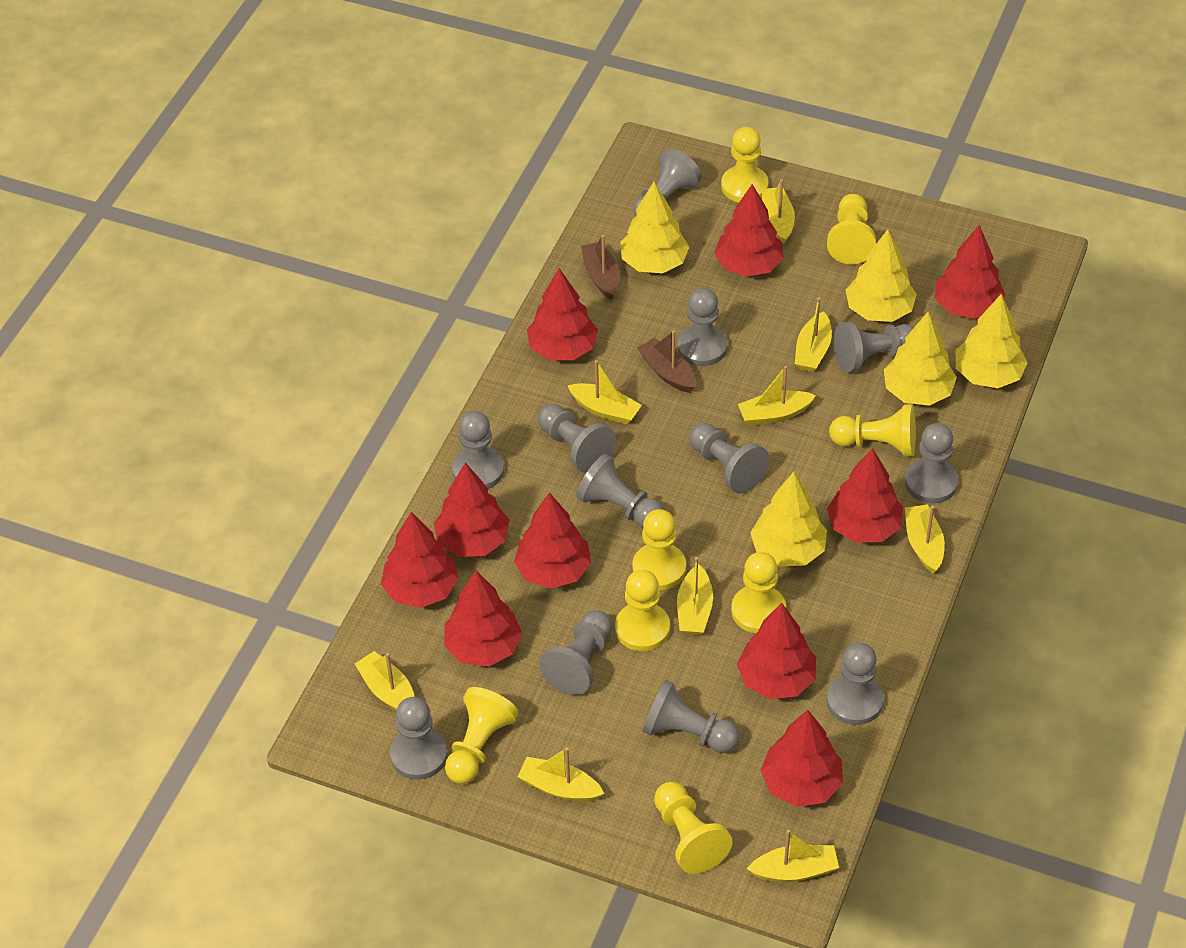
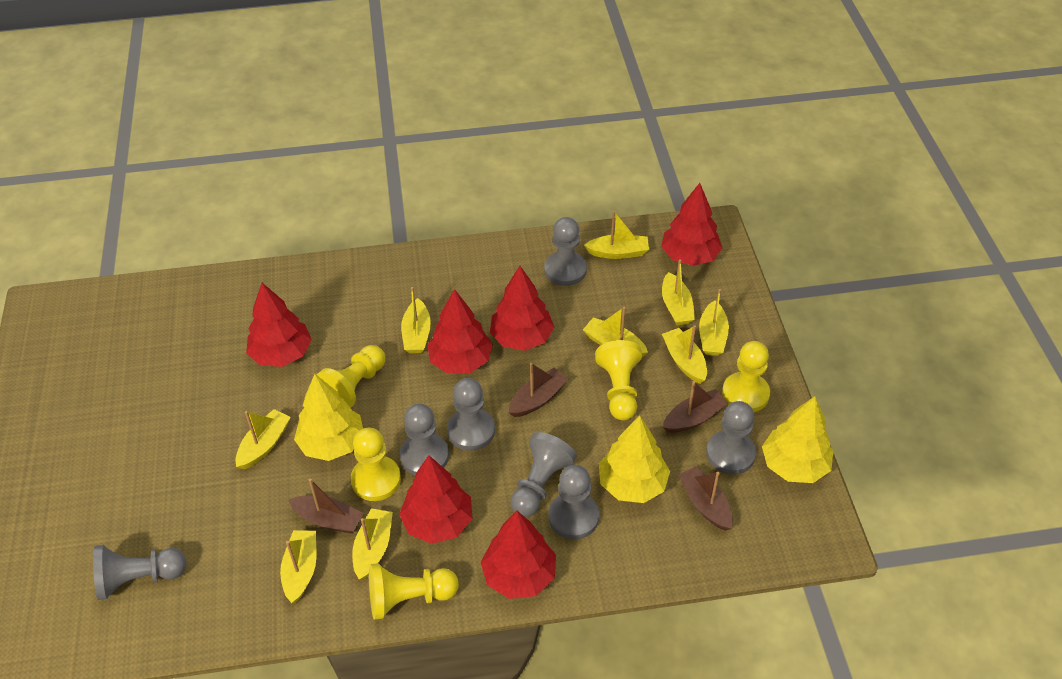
brown boat: [581,235,619,300] [637,331,695,393] = 2 -> [289,478,364,534] [509,363,568,417] [663,381,728,433] [678,466,733,531] = 4
grey pawn: [390,697,448,780] [452,411,504,489] [538,404,616,473] [539,610,613,695] [576,454,663,528] [633,148,702,217] [643,680,740,753] [677,288,727,366] [689,423,770,494] [827,642,883,725] [834,321,914,373] [905,423,958,503] = 12 -> [93,545,187,600] [400,404,449,475] [447,378,495,451] [510,432,577,517] [544,217,587,286] [548,465,599,539] [706,401,756,474] = 7
red tree: [381,512,459,608] [433,463,510,557] [444,571,522,666] [514,492,591,589] [527,268,598,360] [714,184,784,277] [737,603,816,699] [760,710,843,807] [827,448,903,543] [935,225,1006,319] = 10 -> [246,283,312,367] [399,455,473,544] [427,289,493,373] [480,511,556,599] [490,266,554,351] [661,183,722,266] = 6
yellow pawn: [445,687,519,784] [615,570,670,651] [633,509,686,590] [654,782,733,874] [721,126,769,202] [731,552,786,633] [827,194,876,264] [829,404,916,457] = 8 -> [316,345,385,408] [351,428,401,501] [369,563,459,620] [595,340,642,421] [722,341,770,412] = 5
yellow tree: [620,182,689,273] [750,472,827,566] [846,229,917,322] [884,312,957,406] [955,294,1028,388] = 5 -> [294,374,363,461] [599,416,670,503] [762,396,833,483] = 3

